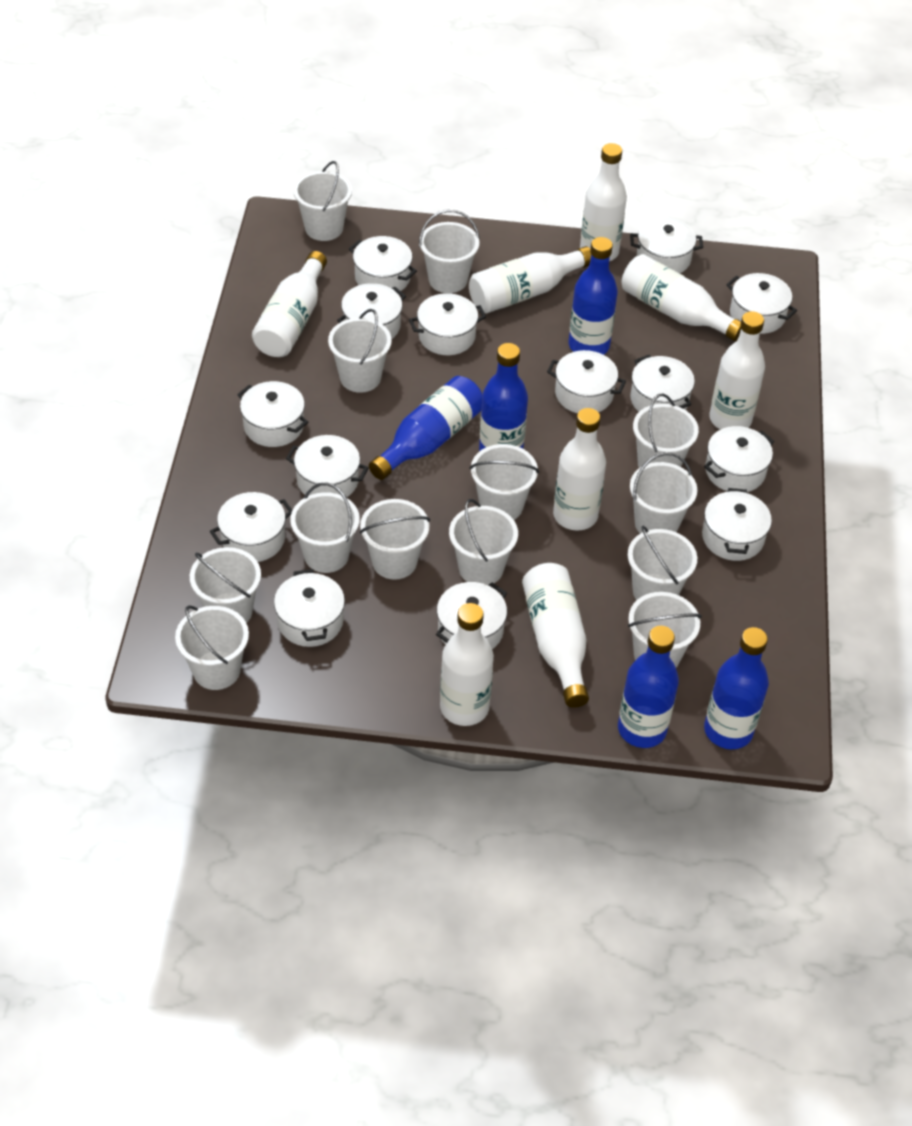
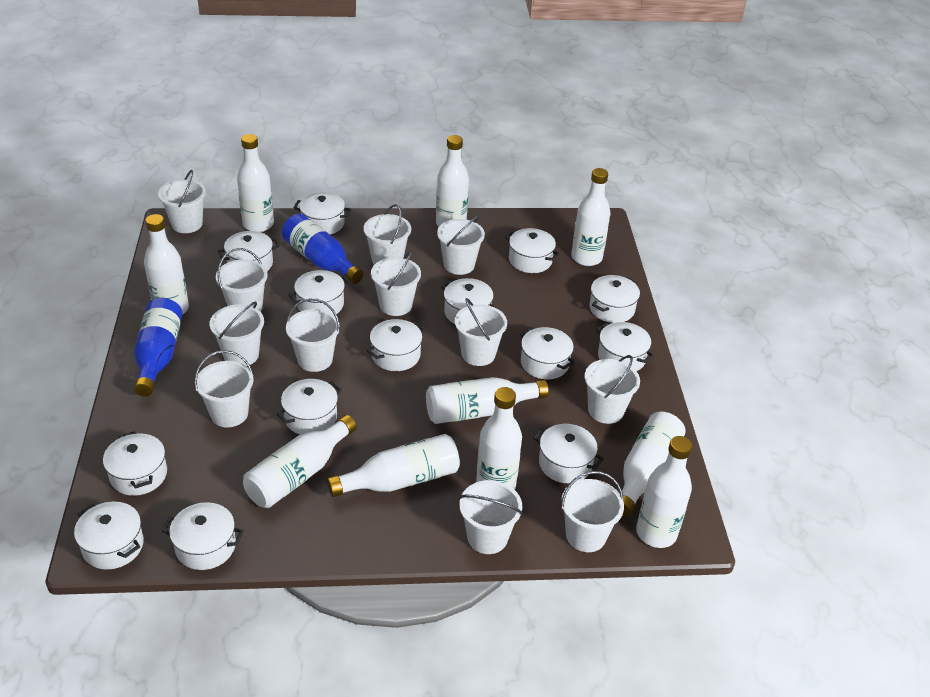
blue bottle: [369,376,482,480] [479,343,528,451] [569,237,618,355] [618,626,679,748] [704,627,769,749] = 5 -> [134,298,183,396] [282,214,364,284] = 2
white bottle: [252,251,327,357] [440,603,494,726] [469,246,591,313] [522,563,589,708] [553,408,606,531] [580,143,627,261] [622,254,741,341] [709,311,765,430] = 8 -> [144,214,189,315] [237,134,274,232] [243,415,357,508] [327,434,460,497] [426,377,549,424] [436,135,469,227] [476,387,522,490] [571,168,610,266] [622,412,686,517] [636,436,692,548] = 10
white bucket: [175,605,249,690] [190,547,261,623] [290,482,360,573] [293,161,352,241] [328,309,392,393] [360,499,430,580] [419,210,480,293] [449,499,518,585] [469,444,539,520] [628,526,697,600] [628,592,702,668] [630,452,697,534] [633,393,699,468] = 13 -> [158,170,206,233] [194,350,254,427] [210,301,264,366] [216,248,268,312] [286,298,340,372] [363,204,411,265] [371,251,421,316] [437,215,485,275] [455,298,507,366] [459,480,523,554] [561,471,624,552] [585,355,640,424] = 12

